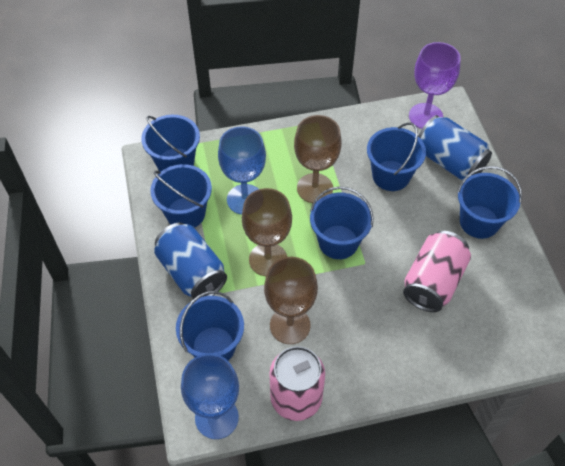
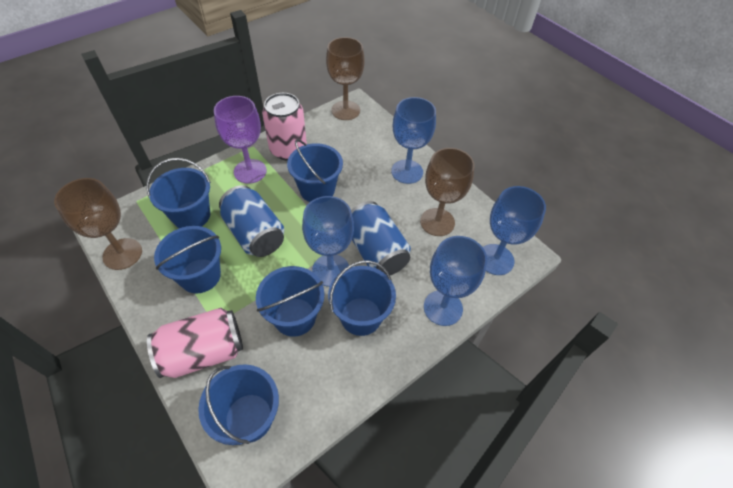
blue goblet: [181,353,239,439] [218,126,266,215] = 2 -> [302,196,354,287] [391,97,436,184] [424,236,487,326] [483,186,546,275] = 4

